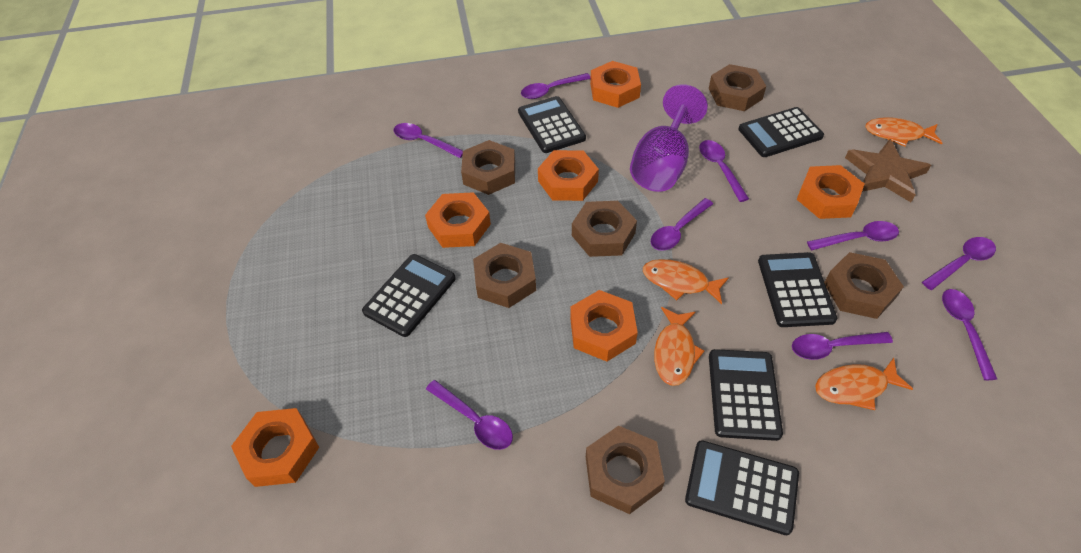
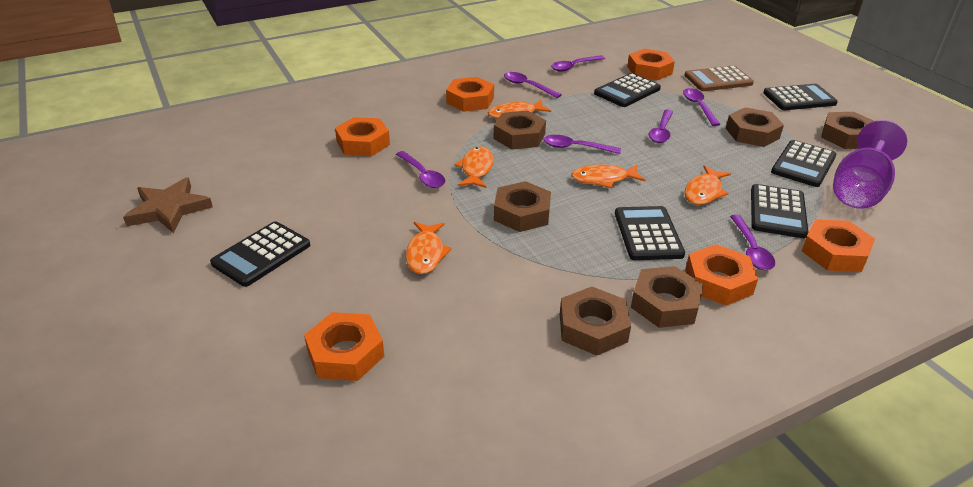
brown calculator: none = 0 -> [684,65,754,91] = 1
orange fish: [643,259,729,304] [654,307,704,386] [815,358,913,410] [865,117,942,147] = 4 -> [406,222,452,274] [454,147,494,188] [488,100,551,119] [571,164,645,188] [684,165,731,205] = 5
purple spoon: [394,123,463,158] [426,380,513,450] [521,73,591,99] [651,198,713,251] [699,140,749,202] [792,332,893,360] [807,221,899,250] [922,237,996,290] [942,289,997,380] = 9 -> [396,151,445,188] [504,72,562,98] [544,135,621,154] [551,55,605,72] [649,110,673,143] [683,88,720,126] [730,215,775,270] = 7

